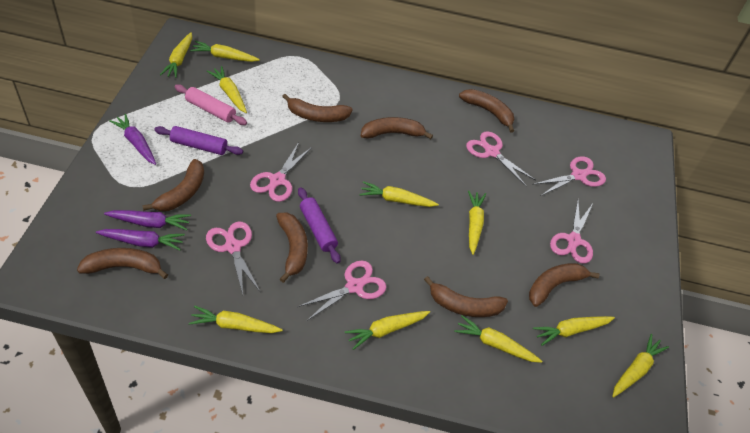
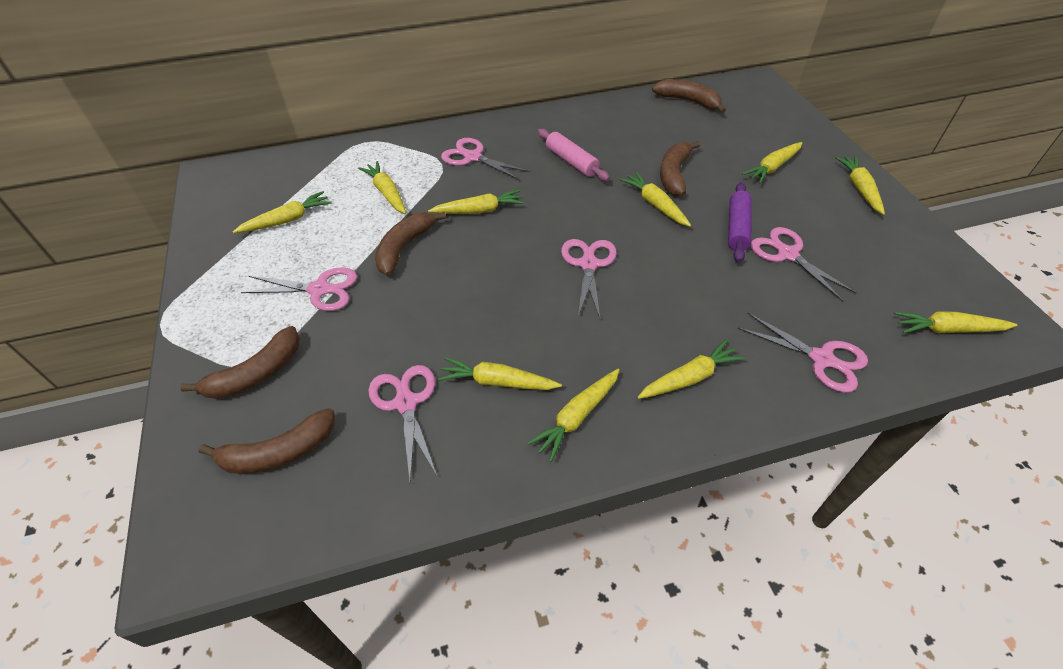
brown banana: [77,248,168,279] [142,159,204,211] [276,213,308,283] [282,94,353,122] [361,117,433,139] [424,276,508,317] [459,89,514,133] [529,263,599,307] = 8 -> [180,326,300,399] [199,408,334,474] [375,212,446,276] [652,79,726,113] [660,141,700,196] = 5
purple carrot: [96,229,185,250] [104,210,191,230] [109,114,156,165] = 3 -> none = 0
purple rolling pin: [154,126,243,155] [298,187,341,264] = 2 -> [728,182,752,262] = 1

